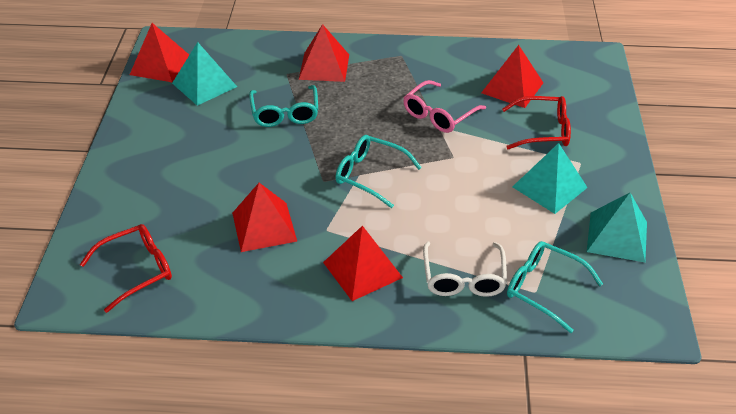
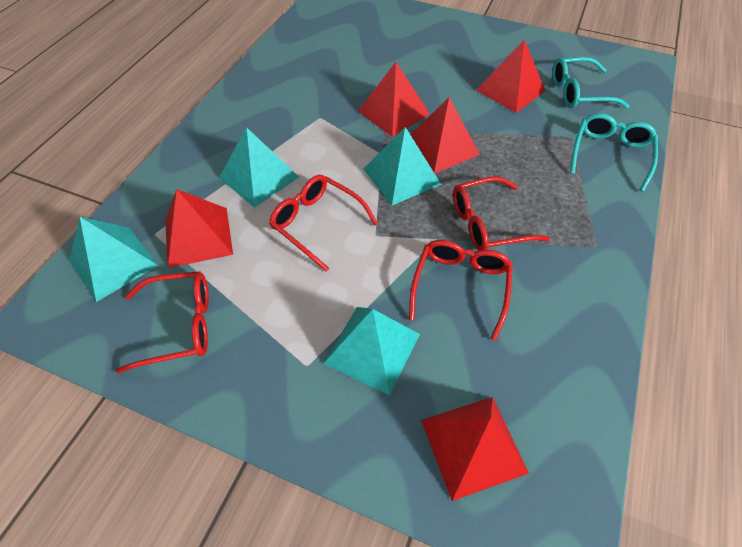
pink glasses: [403,80,486,133] = 1 -> none = 0
red glasses: [80,224,172,313] [502,96,571,149] = 2 -> [115,271,209,374] [269,175,378,272] [409,240,513,341] [453,176,550,251] = 4
turquoise glasses: [249,85,318,127] [335,135,422,208] [507,241,603,333] = 3 -> [552,57,630,109] [570,113,658,192] = 2
turquoise pyramid: [172,42,237,106] [512,143,588,214] [587,193,647,262] = 3 -> [69,217,158,302] [219,127,299,208] [323,307,420,395] [363,127,441,205] = 4
white glasses: [423,241,507,297] = 1 -> none = 0

